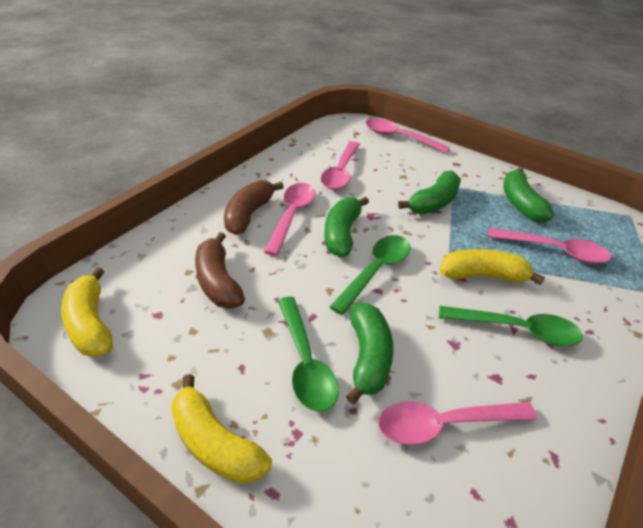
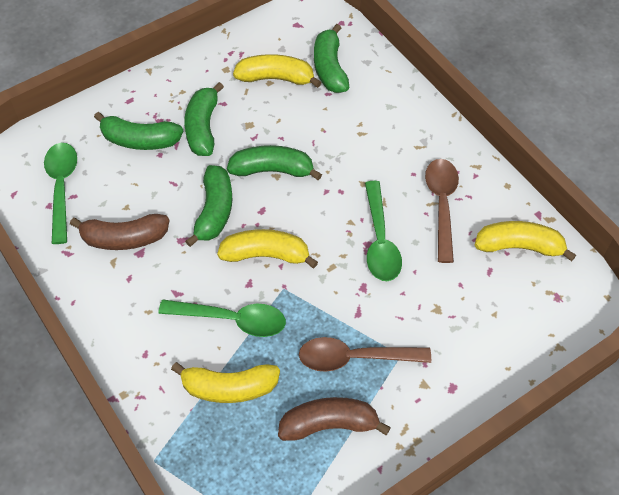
brown spoon: none = 0 -> [299,337,431,372] [425,159,459,263] = 2
green banana: [324,197,369,257] [346,303,394,405] [398,170,461,214] [503,168,554,223] = 4 -> [94,112,183,150] [184,82,224,156] [185,165,232,247] [227,145,322,180] [314,24,349,93] = 5
pink spoon: [264,183,316,256] [321,141,360,190] [365,118,450,153] [378,401,537,445] [488,228,611,264] = 5 -> none = 0
yellow banana: [61,267,113,357] [171,374,272,484] [440,249,545,285] = 3 -> [171,362,280,403] [217,229,318,268] [233,54,322,88] [475,221,576,262] = 4

